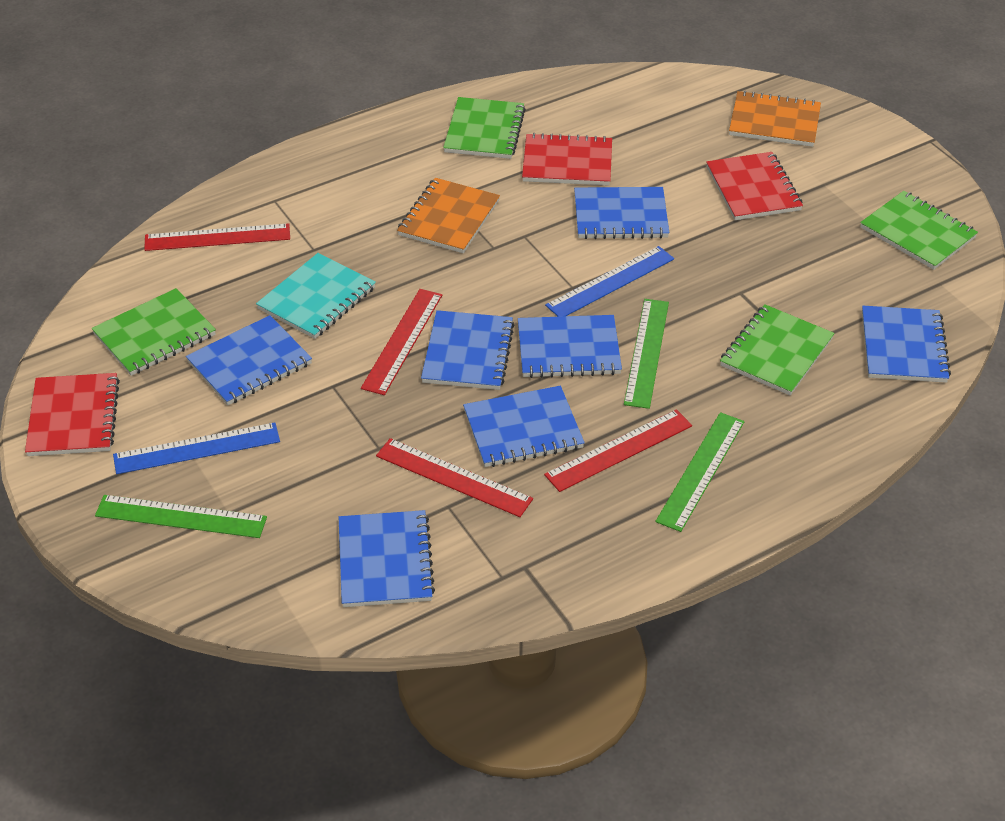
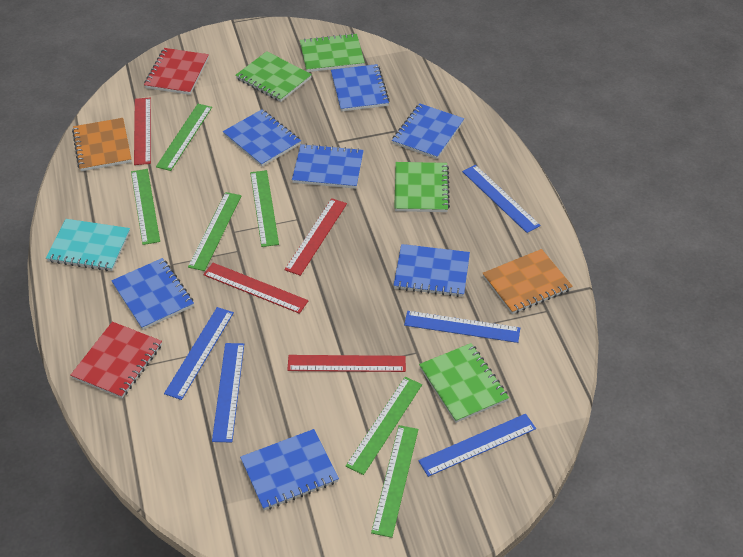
blue ruler: [113,422,280,474] [545,246,674,317] = 2 -> [164,307,234,400] [212,343,244,442] [404,311,520,343] [418,414,536,477] [462,165,540,233] = 5
green ruler: [95,495,267,538] [624,299,669,409] [655,412,744,532] = 3 -> [131,169,160,245] [156,104,212,171] [188,192,242,271] [250,170,279,247] [346,377,422,475] [371,425,418,538] = 6
red notebook: [25,373,120,456] [522,133,612,186] [706,152,803,220] = 3 -> [71,322,162,398] [144,48,209,95] = 2

